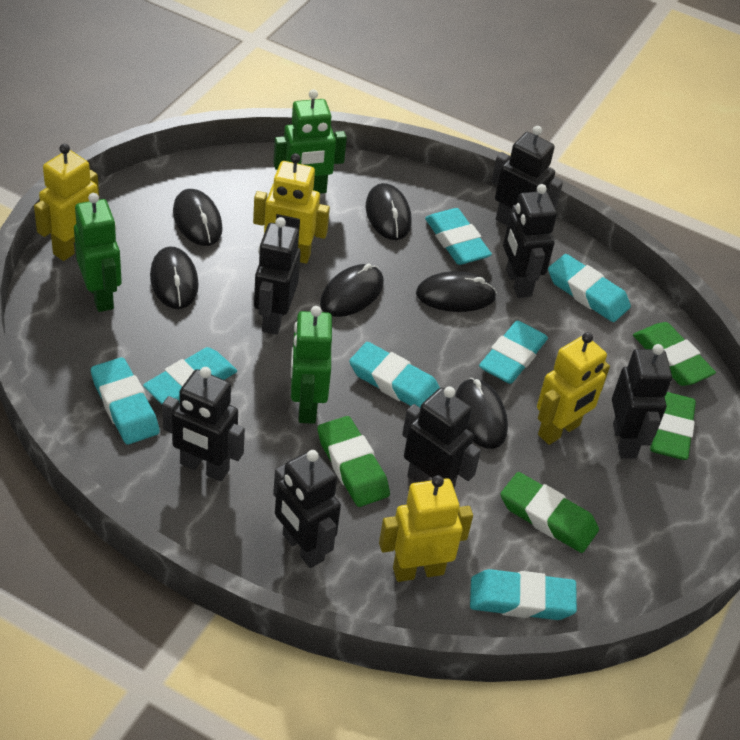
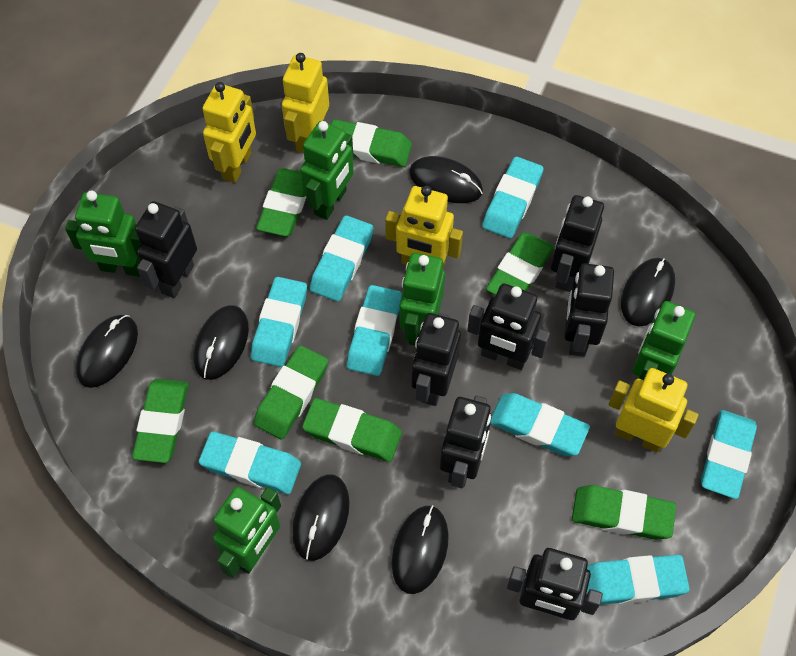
green eraser: [317,416,390,507] [500,472,599,553] [633,322,716,386] [650,392,696,460] = 4 -> [132,379,189,463] [254,345,328,440] [256,168,306,236] [302,398,402,462] [331,119,412,167] [486,232,554,295] [572,485,676,540] = 7
green robot: [74,193,122,312] [273,89,347,194] [291,306,332,424] = 3 -> [65,191,141,277] [213,487,281,578] [300,121,354,220] [400,253,445,346] [632,301,695,380] = 5
turquoise eraser: [91,357,160,444] [143,347,237,404] [349,342,440,407] [425,208,492,265] [470,569,577,620] [479,321,548,384] [548,254,631,322] = 7 -> [199,432,301,494] [251,277,307,367] [310,215,374,302] [347,285,402,376] [482,157,544,238] [490,393,590,456] [586,555,690,605] [701,410,757,499] = 8

